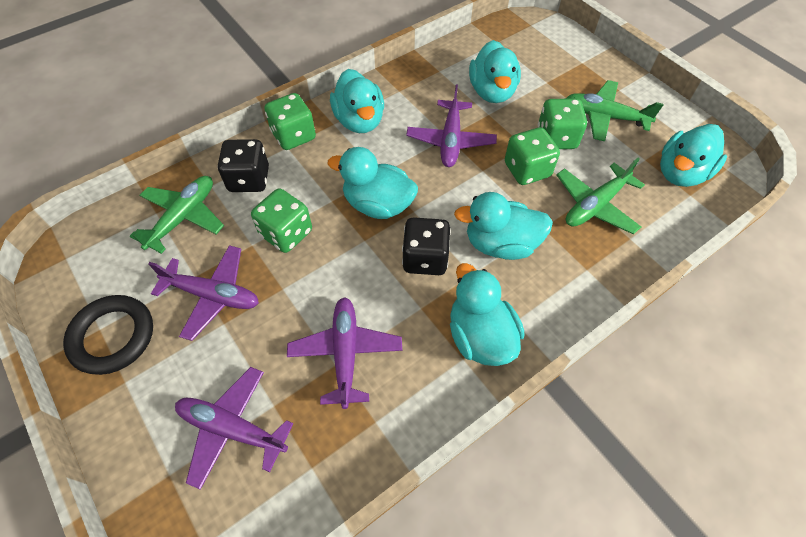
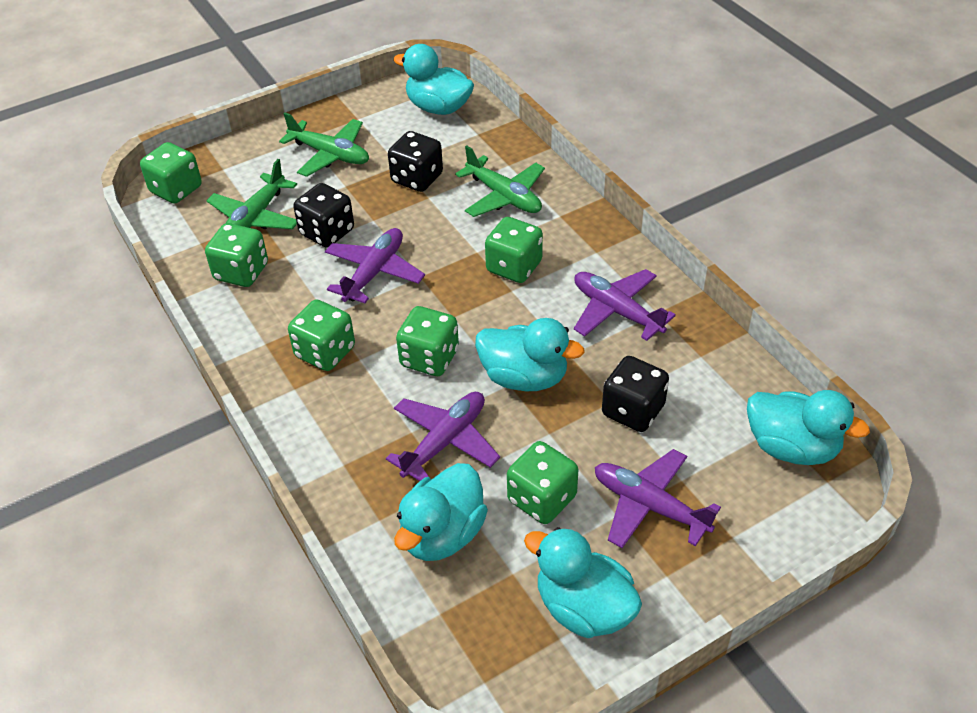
black dice: [218,139,269,192] [402,217,451,275] = 2 -> [293,183,354,248] [388,131,443,192] [602,356,669,432] = 3
black ring: [63,295,153,375] = 1 -> none = 0
green dice: [251,188,312,253] [264,93,316,150] [505,127,560,185] [538,98,587,149] = 4 -> [140,142,202,204] [205,223,268,287] [288,299,355,371] [396,306,459,376] [485,217,543,283] [507,441,578,524] = 6
turquoise duck: [328,147,418,219] [330,69,384,133] [450,263,525,366] [454,192,553,260] [469,40,521,103] [660,124,727,187] = 6 -> [393,44,474,115] [394,463,488,561] [475,318,585,391] [524,527,642,638] [747,390,870,465] = 5

